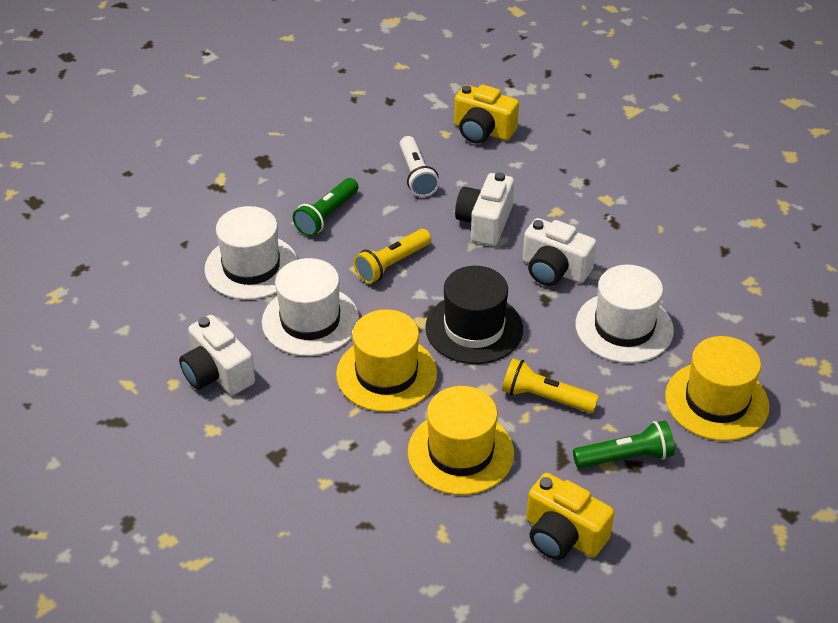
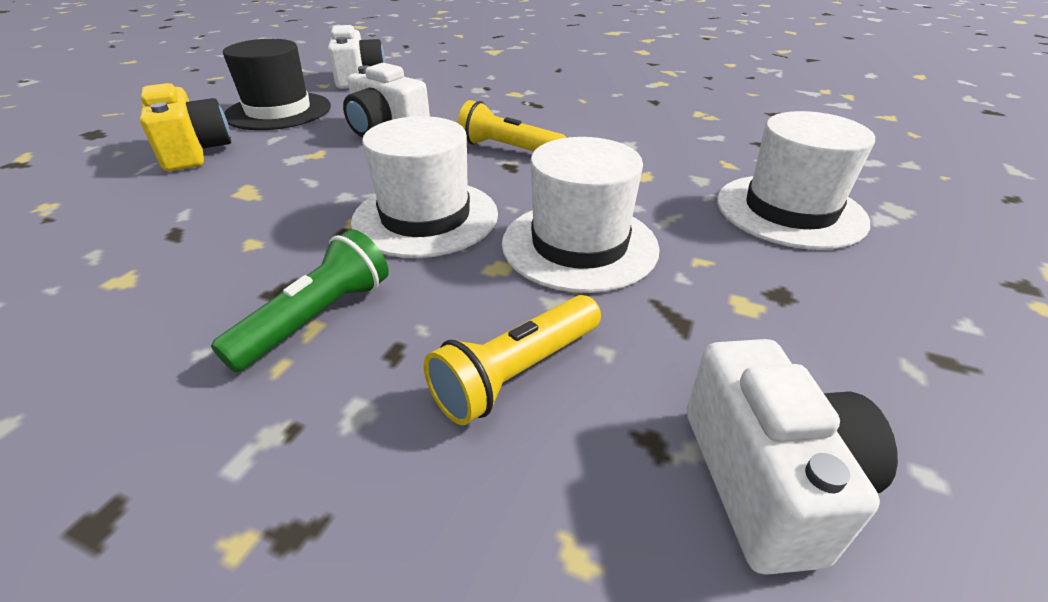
green flashlight: [293,178,359,236] [573,421,675,468] = 2 -> [211,229,389,372] = 1
white flashlight: [400,136,439,197] = 1 -> none = 0
yellow camera: [454,85,519,144] [526,473,614,560] = 2 -> [140,83,231,171] = 1
yellow hat: [336,309,437,412] [408,386,514,495] [665,336,769,441] = 3 -> none = 0

